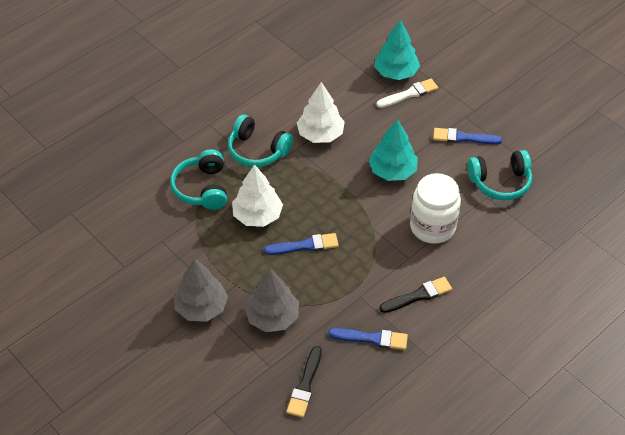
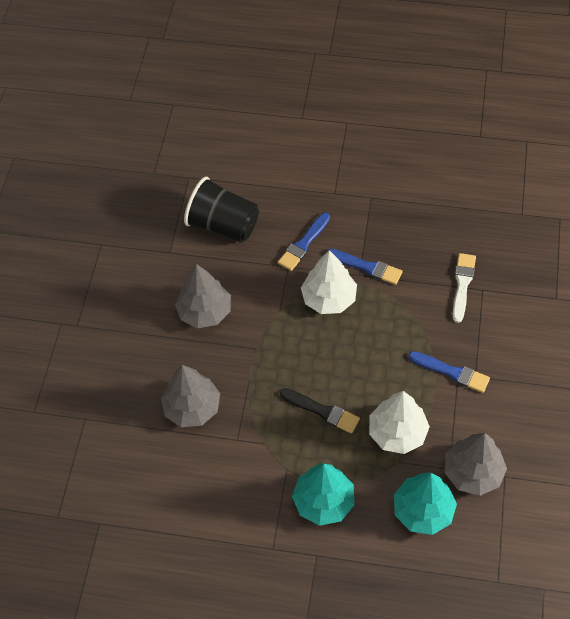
black brush: [286,346,322,418] [379,277,452,313] = 2 -> [280,388,360,433] = 1
black cup: none = 0 -> [184,177,259,243] = 1
grey tree: [174,259,228,322] [245,269,299,332] = 2 -> [161,365,220,427] [175,264,231,328] [445,433,507,496] = 3
turquoise headphones: [170,149,227,210] [228,114,293,167] [467,150,532,200] = 3 -> none = 0
white jar: [410,173,461,244] = 1 -> none = 0

